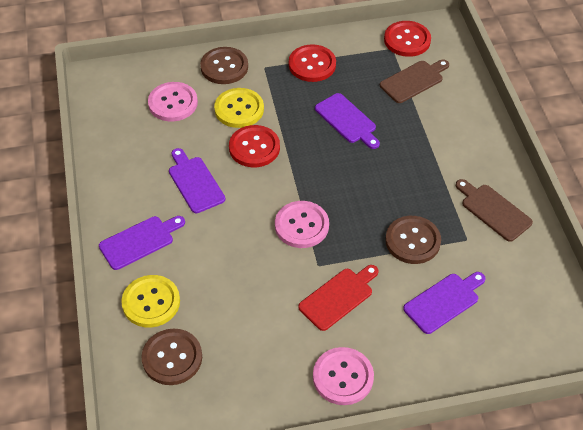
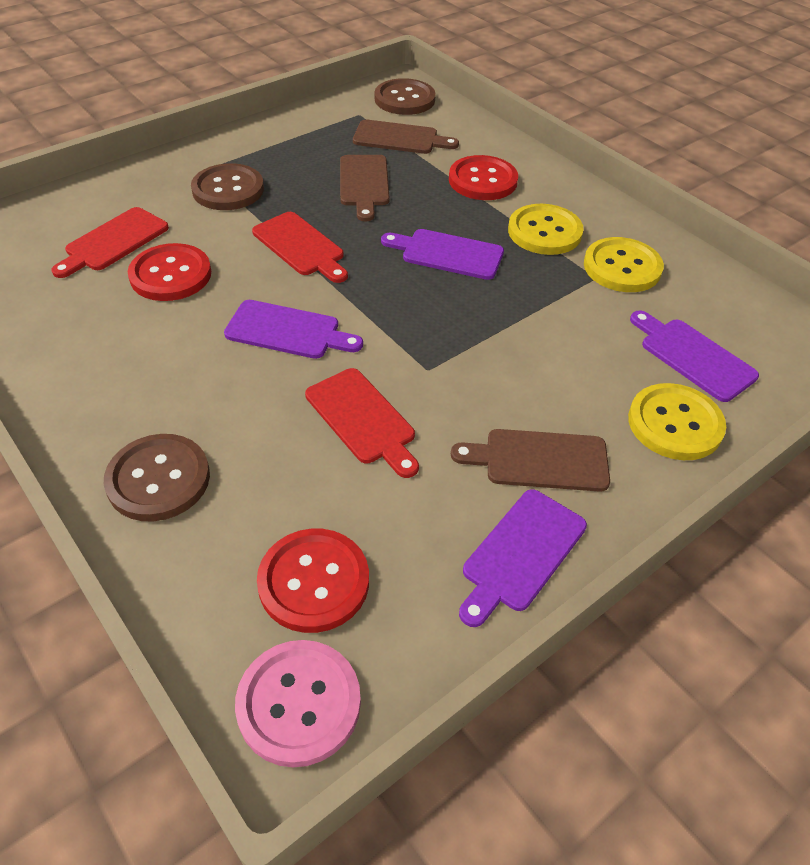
brown cutting board: [380,60,449,103] [456,179,533,242] = 2 -> [340,155,390,221] [353,119,459,154] [451,429,610,492] = 3
pink button: [148,82,198,121] [275,201,329,248] [313,347,374,405] = 3 -> [235,640,361,768] = 1
red cutting board: [298,265,379,331] = 1 -> [51,207,169,278] [252,212,348,283] [305,368,419,478] = 3
yellow button: [121,275,180,328] [214,88,264,128] = 2 -> [508,204,584,255] [584,237,664,292] [628,383,726,460] = 3

